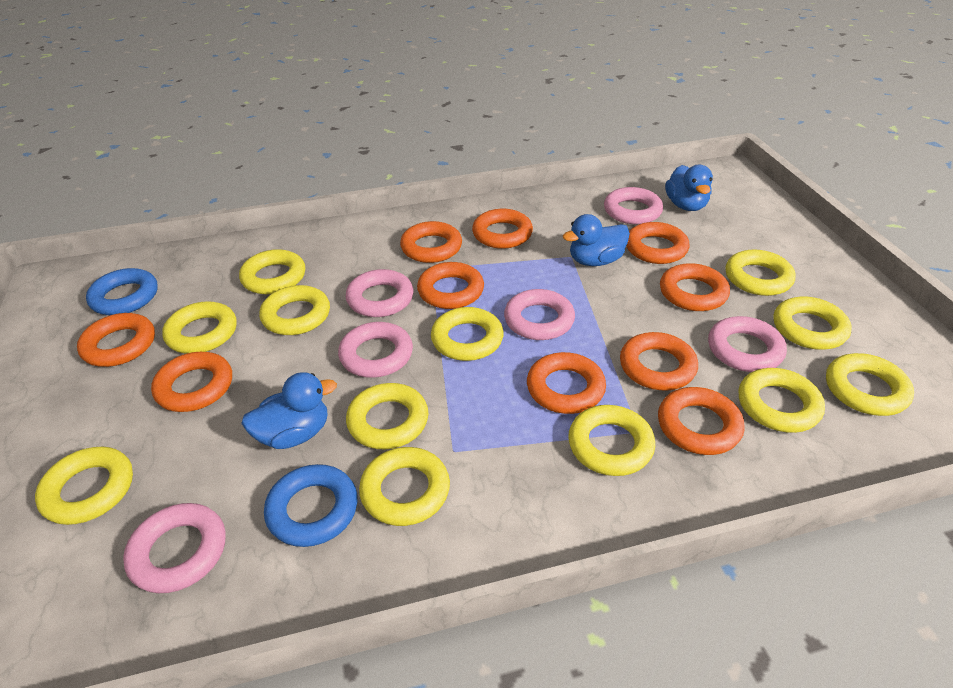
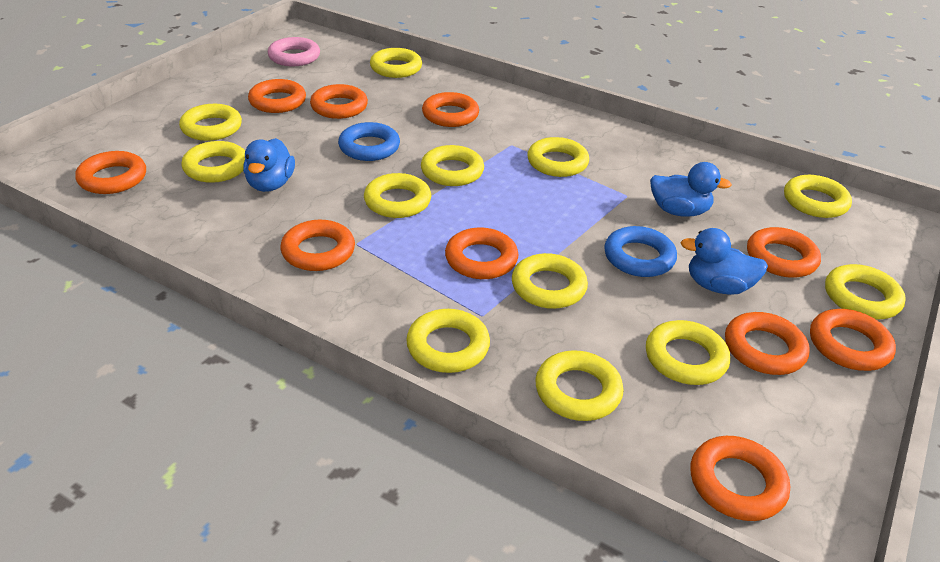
pink ring: [123,503,226,593] [338,322,413,378] [346,269,413,317] [504,289,575,340] [604,187,663,224] [708,316,787,372] = 6 -> [268,37,320,66] = 1

